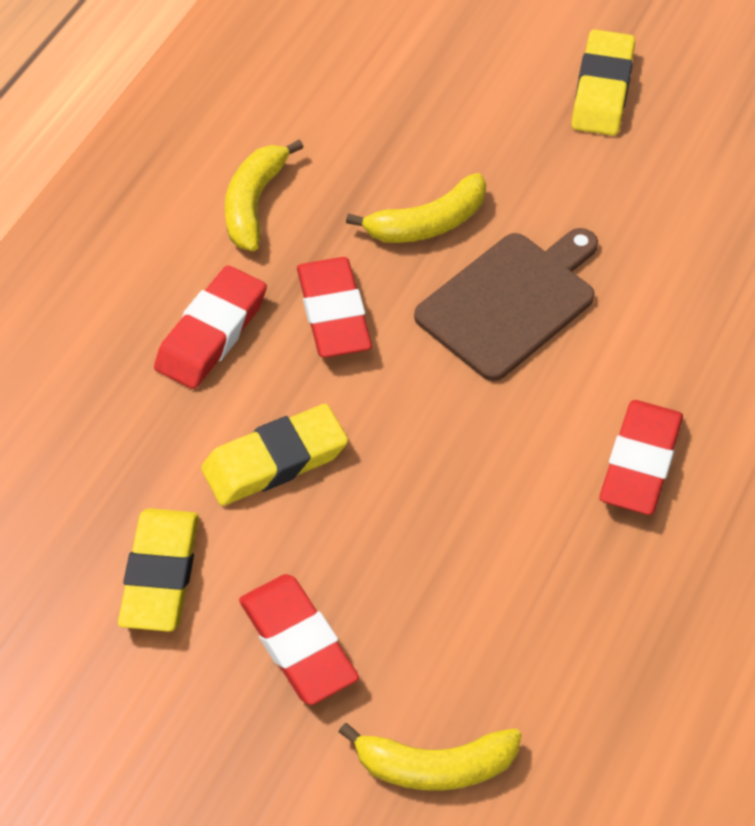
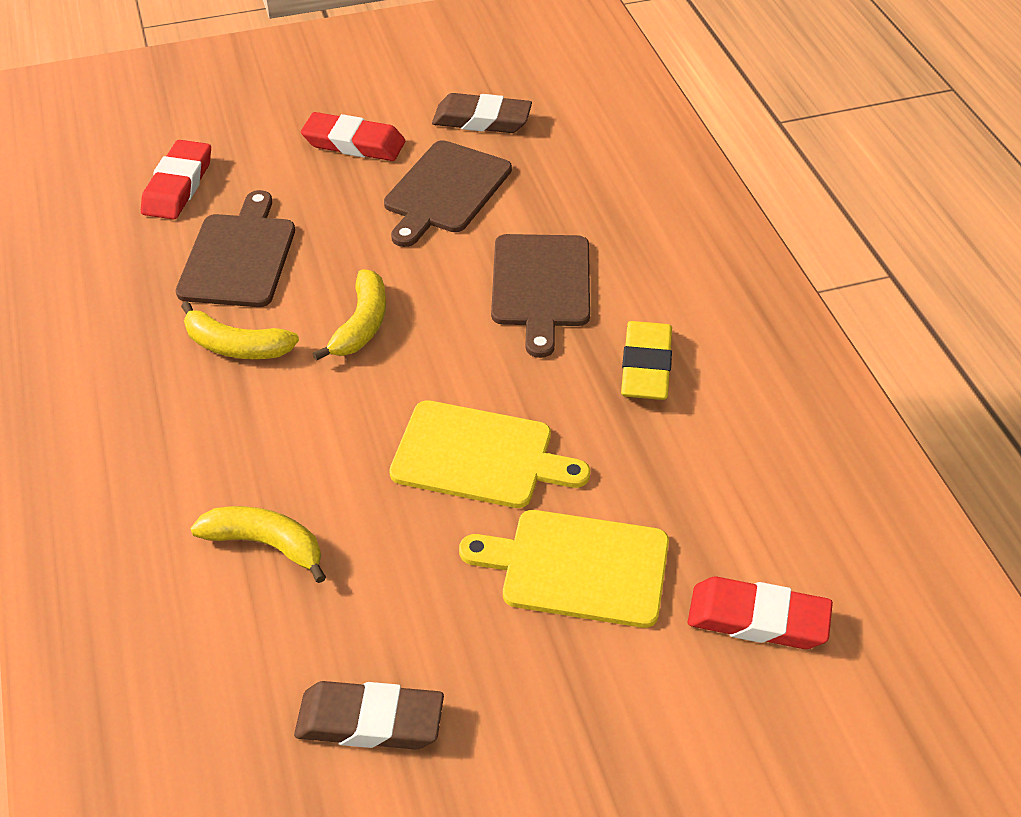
brown cutting board: [414,228,598,381] = 1 -> [176,190,295,307] [384,140,512,247] [491,234,590,358] = 3
brown eraser: none = 0 -> [294,681,444,750] [432,93,532,133] = 2
red eraser: [154,265,267,389] [239,574,359,705] [297,257,372,358] [599,400,683,515] = 4 -> [141,140,211,220] [301,112,405,161] [688,577,833,649] = 3
yellow cutting board: none = 0 -> [389,400,590,508] [459,510,669,628] = 2
yellow eraser: [118,508,199,632] [201,404,348,506] [572,29,635,136] = 3 -> [621,321,672,400] = 1

